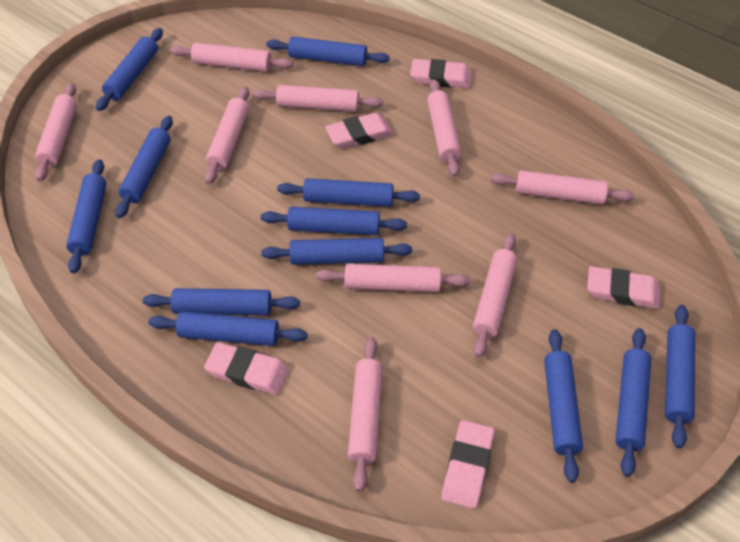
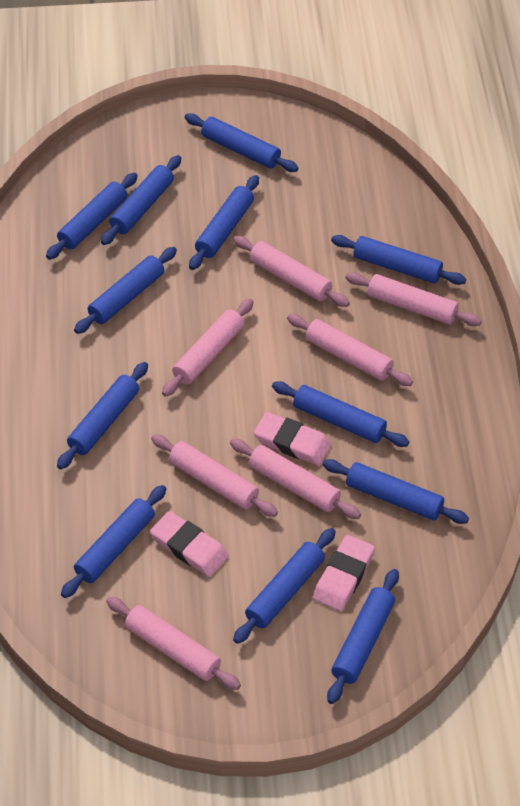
pink eraser: [204,342,289,395] [325,113,393,149] [410,59,472,88] [442,420,495,509] [587,266,661,309] = 5 -> [150,511,229,577] [254,412,332,465] [313,535,375,611] = 3
pink rolling pin: [35,83,77,182] [170,43,293,72] [205,87,249,184] [253,85,383,112] [316,264,470,292] [348,337,383,492] [427,79,462,177] [473,233,517,358] [490,170,634,205] = 9 -> [106,597,241,690] [151,434,278,517] [162,299,254,397] [230,439,361,519] [233,236,350,307] [287,314,413,386] [345,272,482,326] = 7

